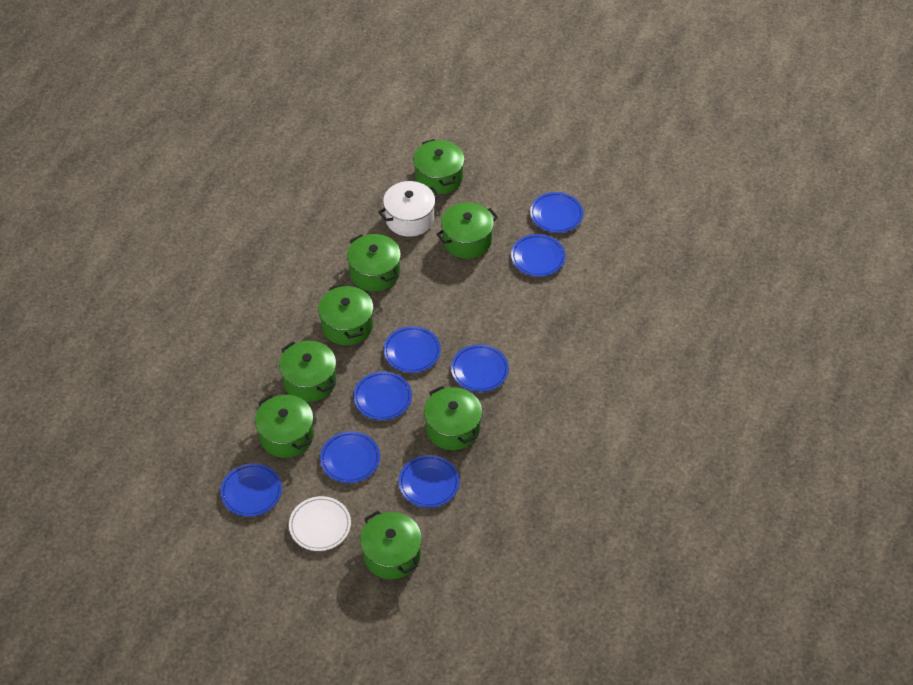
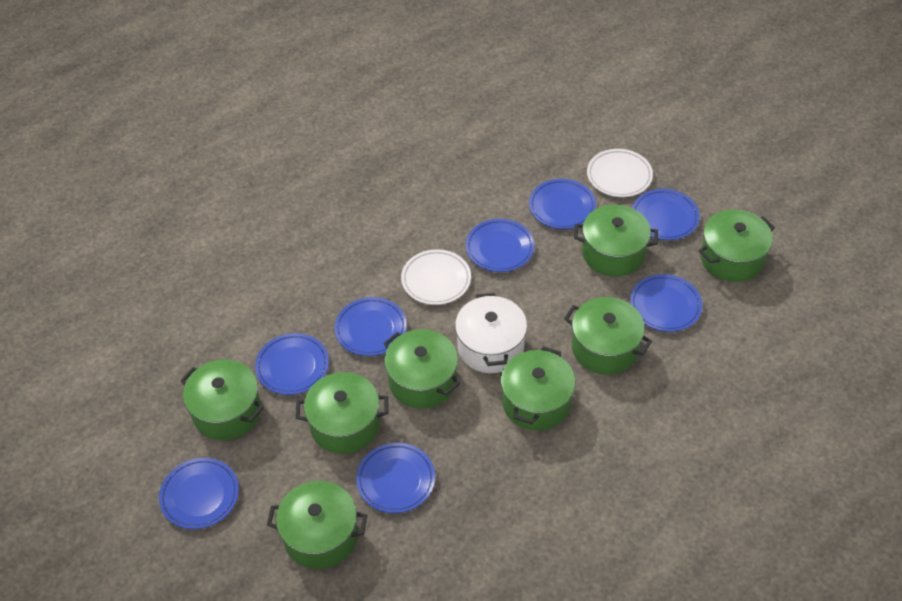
white plate: [289,496,351,551] = 1 -> [401,249,471,305] [587,149,653,197] = 2

